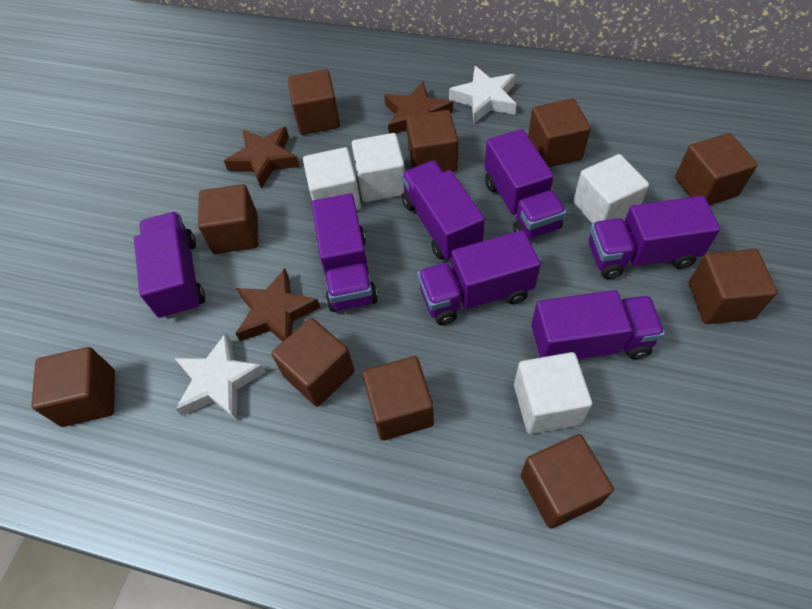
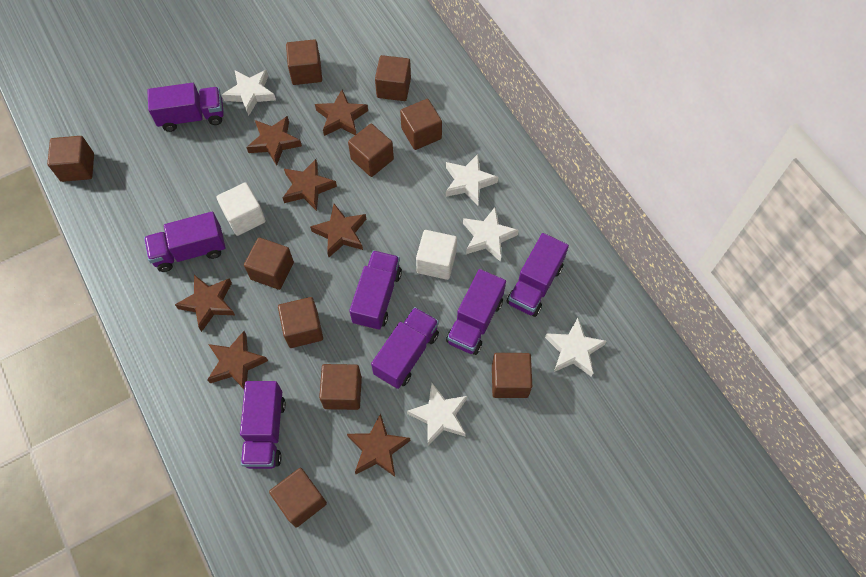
brown star: [224,127,300,189] [235,269,320,342] [384,82,453,134] = 3 -> [175,275,235,332] [207,331,268,389] [246,116,302,166] [283,159,337,211] [310,204,366,257] [315,90,368,136] [347,413,410,477] = 7
white cube: [303,147,361,210] [352,133,405,202] [514,352,592,434] [573,154,649,223] = 4 -> [216,182,266,236] [416,230,457,280] = 2
white star: [175,333,266,420] [449,66,516,124] = 2 -> [222,70,276,116] [407,383,467,446] [446,154,498,206] [463,207,519,262] [545,318,607,377] = 5

